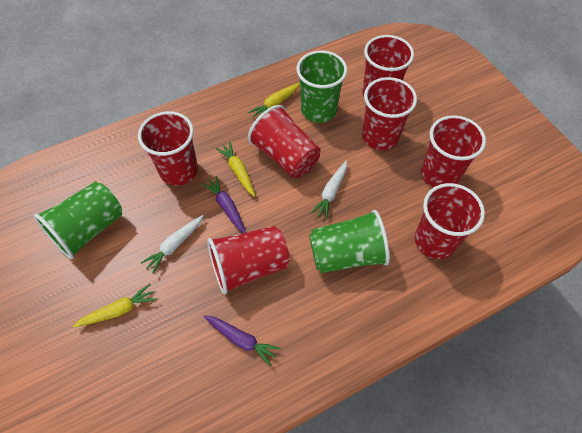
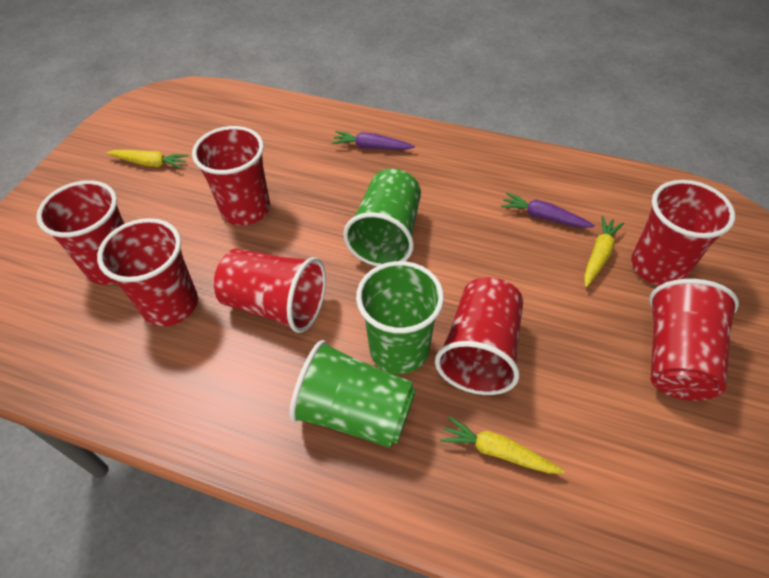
white carrot: [141,215,203,274] [311,161,347,219] = 2 -> none = 0

